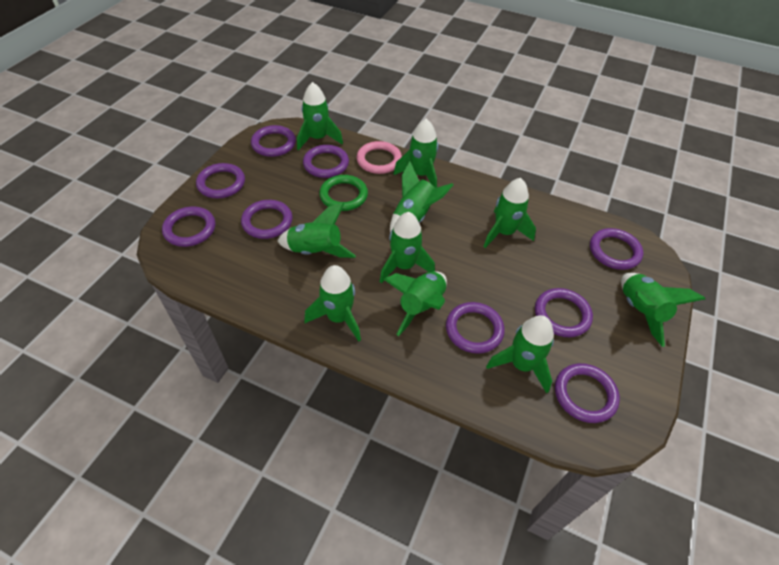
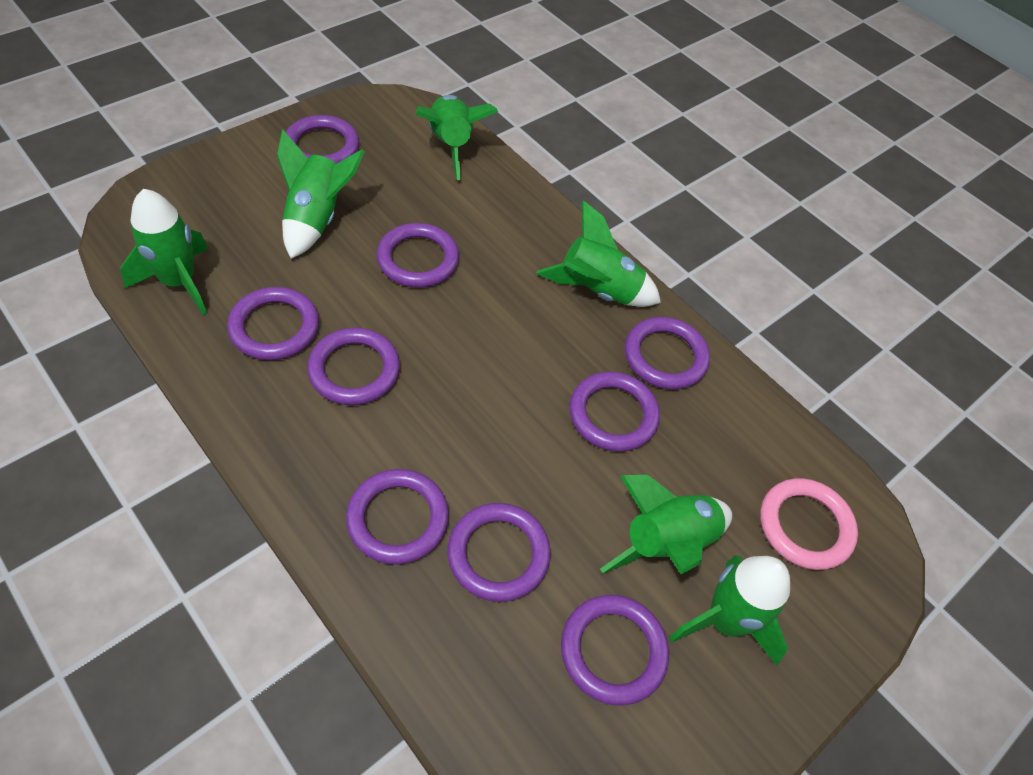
green ring: [319,175,368,211] = 1 -> none = 0
green rocket: [277,203,356,258] [297,82,343,151] [304,265,361,342] [380,212,435,283] [383,271,447,336] [390,161,453,233] [394,119,438,188] [483,178,536,248] [486,315,554,394] [621,273,705,347] = 10 -> [120,189,208,315] [277,129,365,259] [416,95,498,180] [536,200,661,307] [600,475,732,574] [669,555,790,665] = 6

